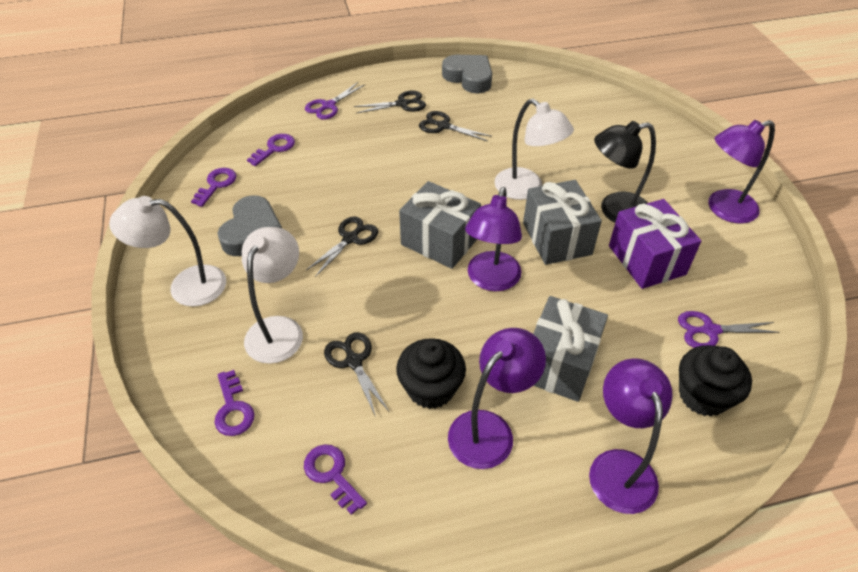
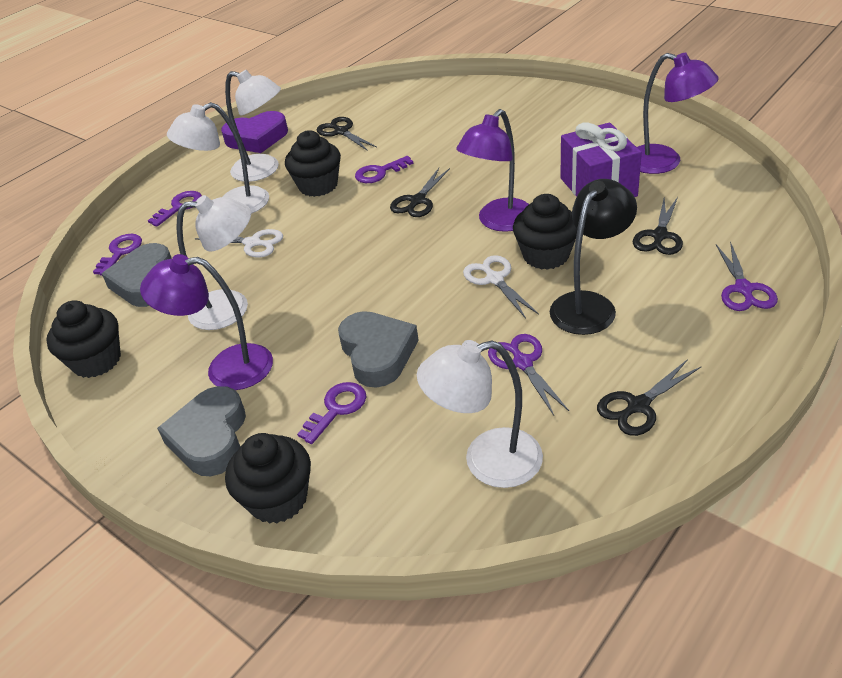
black cupcake: [396,338,466,409] [679,345,752,417] = 2 -> [46,300,121,378] [225,433,311,524] [285,131,341,197] [513,194,577,270] = 4
grey gift: [399,181,481,269] [523,180,602,265] [533,296,608,402] = 3 -> none = 0
grey heart: [217,195,282,256] [442,55,492,93] = 2 -> [102,243,172,307] [157,386,246,476] [338,311,419,388] = 3
purple heart: none = 0 -> [221,111,288,153] = 1
purple lamp: [448,328,546,469] [465,187,522,291] [589,358,672,514] [708,120,775,224] = 4 -> [140,254,273,390] [456,109,529,232] [637,53,719,174] = 3
white lamp: [109,196,226,307] [242,227,303,364] [494,99,574,200] = 3 -> [167,102,269,214] [176,195,251,330] [225,70,281,182] [417,340,543,488] = 4
white scissors: none = 0 -> [195,229,283,258] [463,255,539,319] = 2

